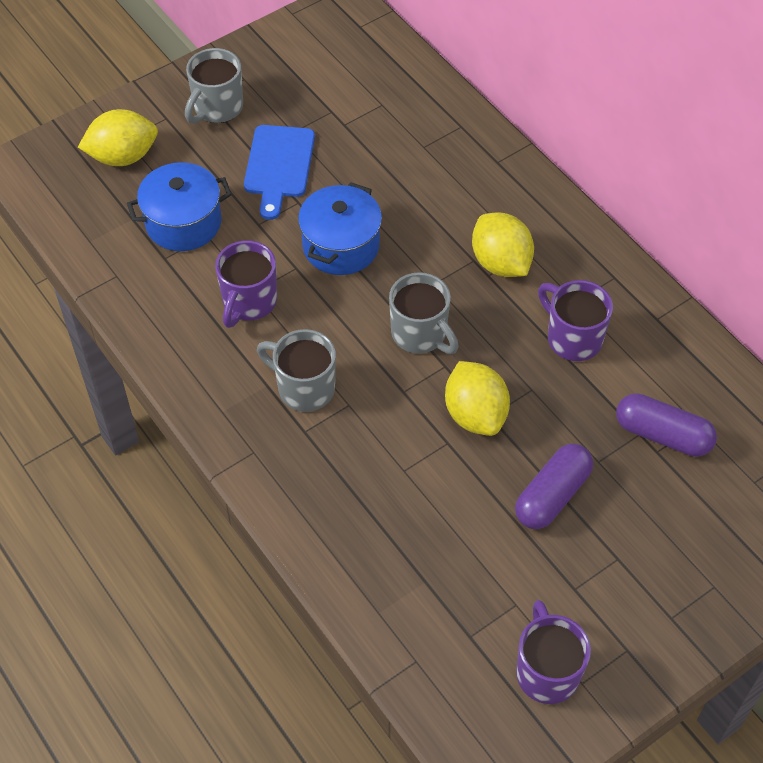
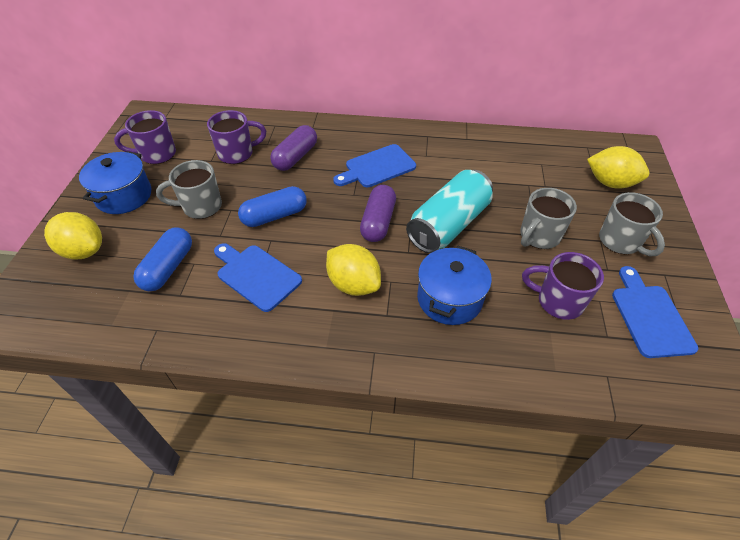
blue capsule: none = 0 -> [133,227,192,291] [238,186,307,227] = 2
blue cutting board: [244,125,315,220] = 1 -> [214,243,302,312] [333,144,416,187] [612,266,698,358] = 3
turquoise can: none = 0 -> [406,170,493,253] = 1

